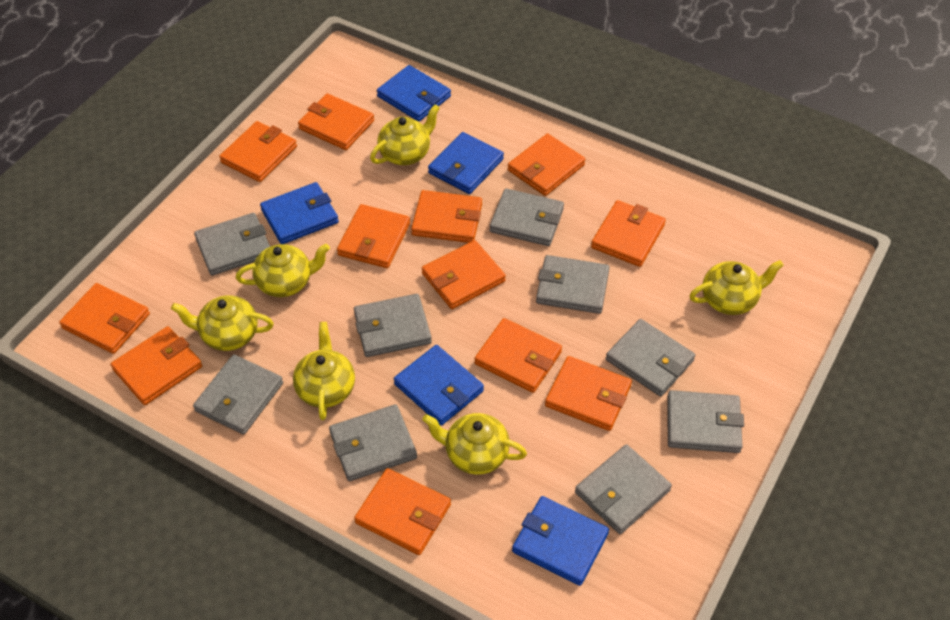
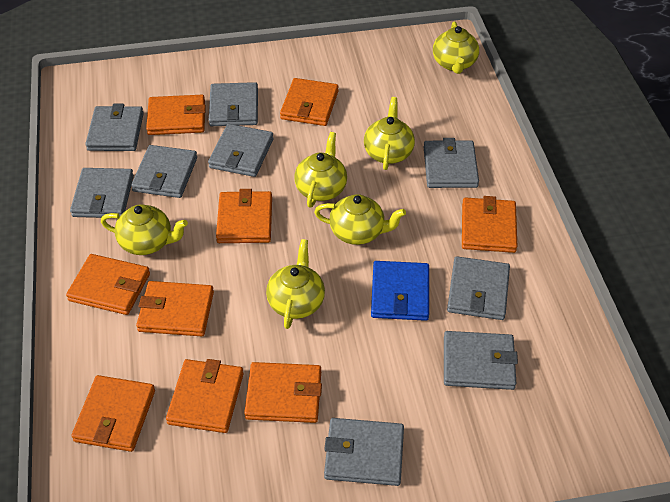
blue wallet: [260,182,339,244] [377,65,451,121] [394,345,484,426] [428,132,504,194] [512,496,609,586] = 5 -> [371,261,429,321] = 1
orange wallet: [59,283,150,354] [111,326,202,405] [219,121,297,182] [298,94,374,150] [337,204,410,268] [354,468,451,555] [411,190,482,243] [422,240,506,309] [474,318,562,393] [508,134,585,196] [545,356,632,431] [591,200,666,267] = 12 -> [66,254,150,315] [71,375,155,452] [136,281,214,336] [146,95,206,135] [166,359,243,433] [216,189,272,243] [244,362,322,423] [280,78,339,126] [462,196,517,253] = 9

